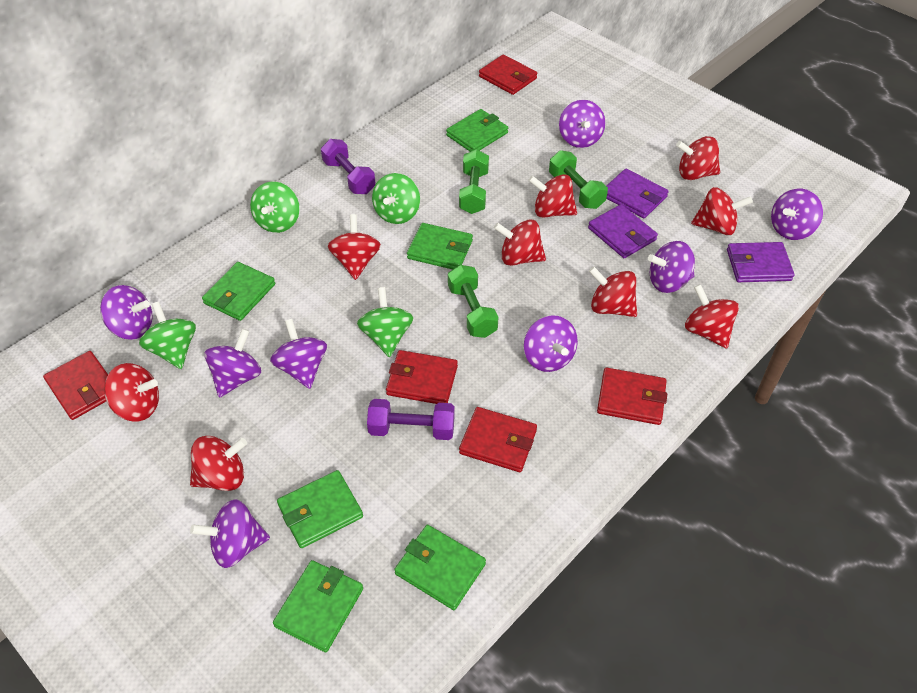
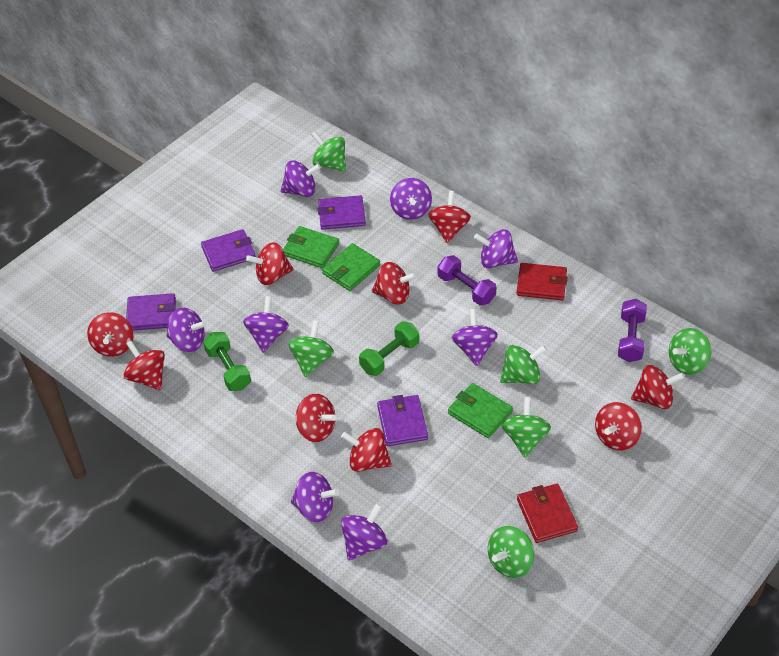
green dumbbell: [448,265,498,338] [459,149,489,214] [549,151,608,209] = 3 -> [203,332,251,391] [359,321,419,376] = 2
green spinning top: [139,302,196,369] [250,182,299,233] [357,287,413,357] [372,173,420,224] = 4 -> [288,320,334,377] [311,131,346,172] [488,526,534,578] [500,345,547,384] [502,397,551,458] [669,328,711,375] = 6
green wallet: [202,262,275,321] [273,560,363,652] [277,470,363,548] [394,525,486,610] [407,223,473,270] [446,109,508,152] = 6 -> [283,226,339,268] [322,243,380,291] [448,383,513,438] = 3
purple wallet: [588,204,658,258] [606,169,669,218] [727,242,794,282] = 3 -> [126,293,176,331] [201,229,256,272] [318,195,366,230] [377,395,428,446] = 4
red wallet: [43,351,108,420] [386,350,458,404] [459,407,537,472] [479,54,537,95] [597,368,667,425] = 5 -> [516,263,568,300] [517,484,578,543] = 2

